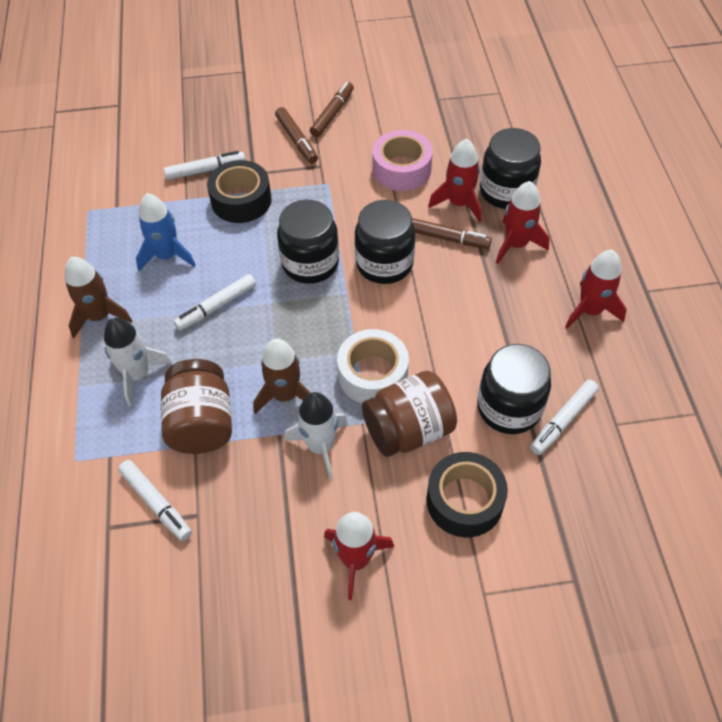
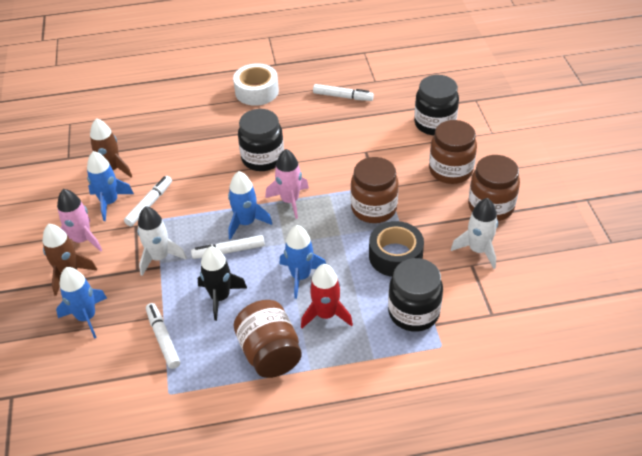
black jar: [277,199,339,284] [354,200,415,284] [477,344,551,434] [480,128,541,209] = 4 -> [238,109,284,171] [388,258,443,332] [414,75,459,135] = 3
black rocket: none = 0 -> [198,246,247,321] = 1
black tape: [207,160,271,223] [427,452,508,538] = 2 -> [369,221,424,277] = 1
blue rocket: [136,193,196,271] = 1 -> [56,267,107,339] [87,151,134,221] [228,171,272,240] [279,225,326,299] = 4
brown jar: [161,359,232,454] [362,371,457,457] = 2 -> [234,300,302,378] [351,157,399,223] [429,120,477,184] [468,155,520,221] = 4
brown marker: [275,107,318,163] [310,82,354,137] [412,218,492,249] = 3 -> none = 0
pink rocket: none = 0 -> [57,189,102,252] [265,149,309,219] = 2
pink tape: [372,130,433,191] = 1 -> none = 0
red rocket: [324,512,394,600] [428,139,481,222] [496,181,550,264] [565,250,627,329] = 4 -> [301,264,353,328] = 1

